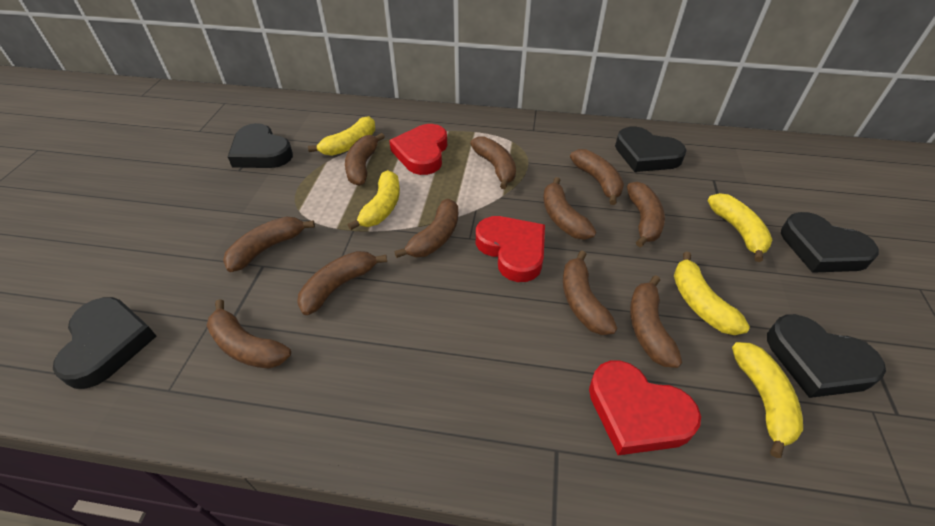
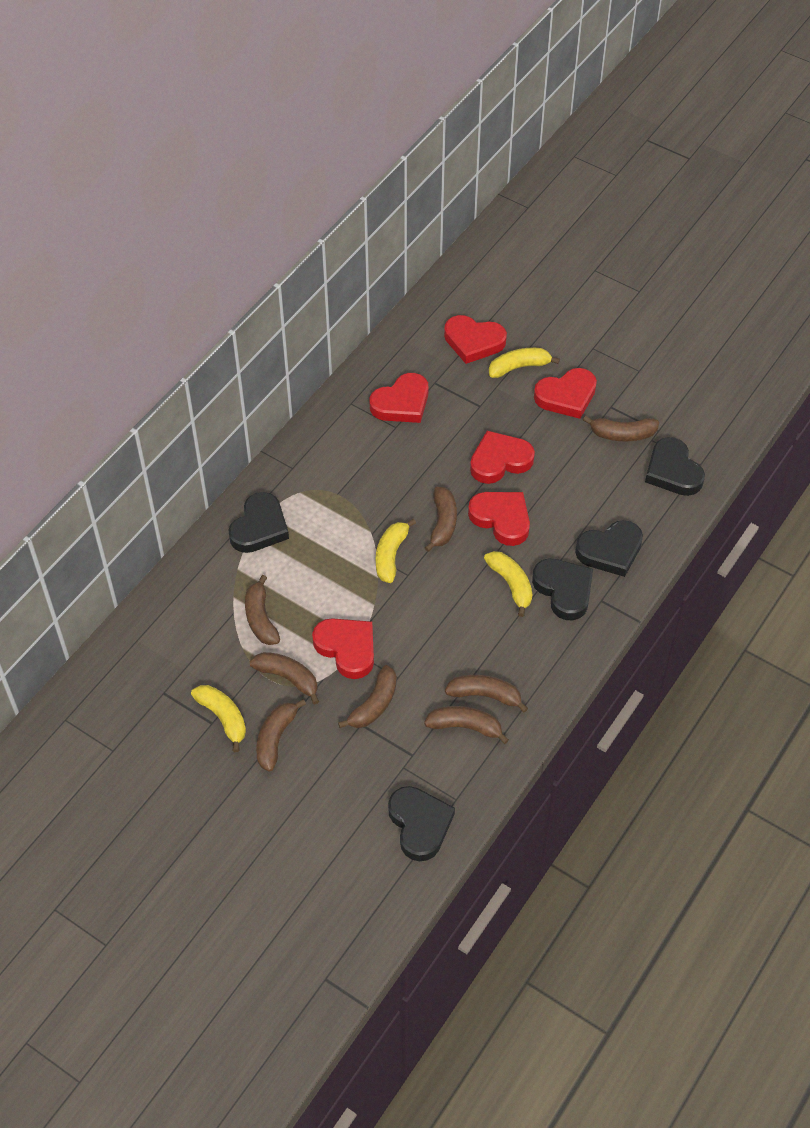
brown banana: [206,299,291,369] [223,216,315,272] [297,251,387,315] [345,133,385,186] [394,199,458,258] [470,136,516,189] [543,177,596,240] [563,250,617,335] [570,149,624,205] [627,182,665,247] [630,275,682,368] = 11 -> [245,575,280,645] [250,652,319,704] [256,699,306,771] [338,665,397,728] [424,706,509,744] [425,487,457,552] [445,675,528,713] [583,416,659,441] = 8
red heart: [389,124,447,175] [476,216,545,282] [589,360,701,455] = 3 -> [312,618,374,679] [369,373,428,423] [444,315,507,364] [468,492,530,546] [470,431,535,484] [534,368,597,419] = 6
yellow banana: [308,116,375,156] [348,170,400,230] [674,252,750,335] [708,193,772,262] [732,342,803,458] = 5 -> [191,685,246,752] [376,519,416,583] [484,551,533,617] [489,348,560,378] = 4

